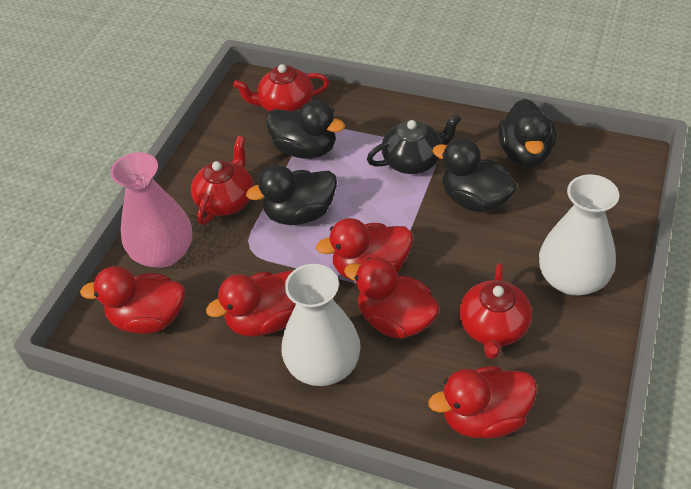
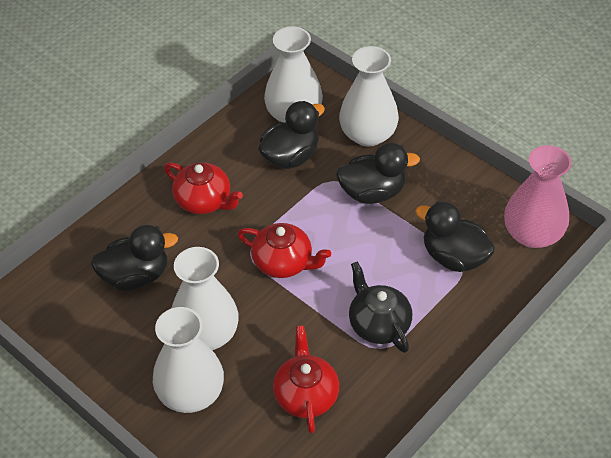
red duck: [80,266,185,334] [206,270,296,337] [316,218,413,279] [344,258,440,339] [428,366,537,438] = 5 -> none = 0
white vase: [281,264,361,386] [539,174,619,296] = 2 -> [153,307,224,413] [172,247,239,350] [264,26,323,123] [339,46,399,147] = 4

